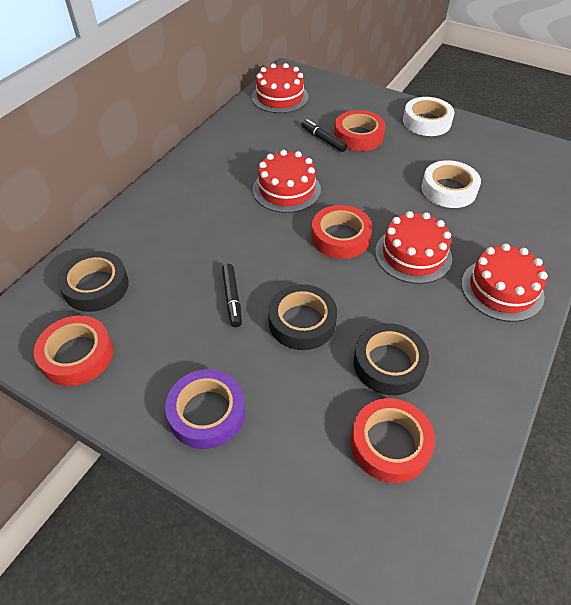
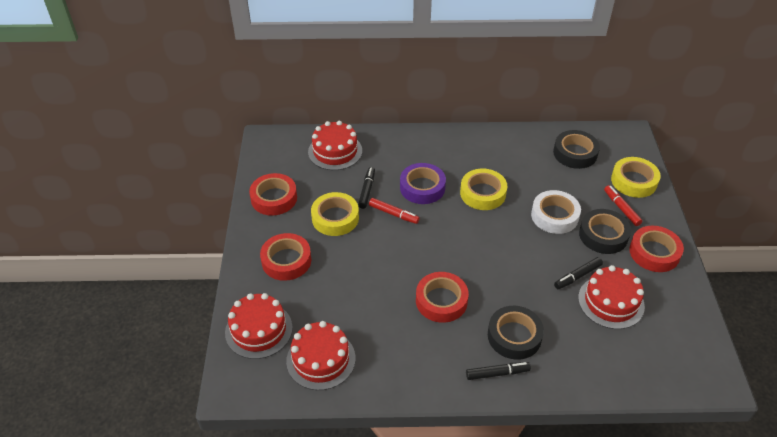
black marker: [222,264,242,327] [301,119,348,152] = 2 -> [358,167,375,209] [466,362,531,380] [554,257,603,289] = 3
red marker: none = 0 -> [369,198,420,224] [604,185,642,226] = 2
white tape: [403,97,455,136] [422,160,481,208] = 2 -> [531,190,581,234] = 1
yellow tape: none = 0 -> [311,192,359,236] [460,169,507,210] [611,157,661,198] = 3

